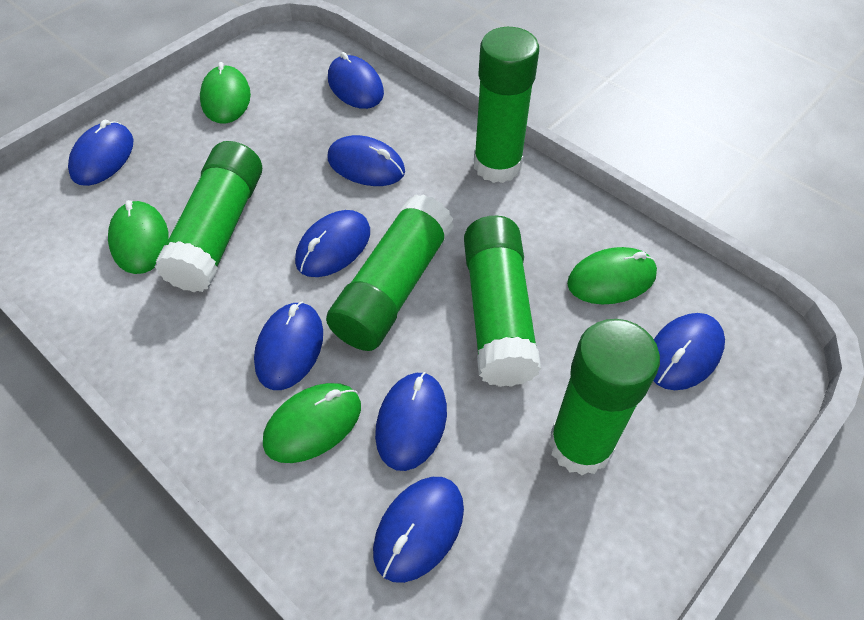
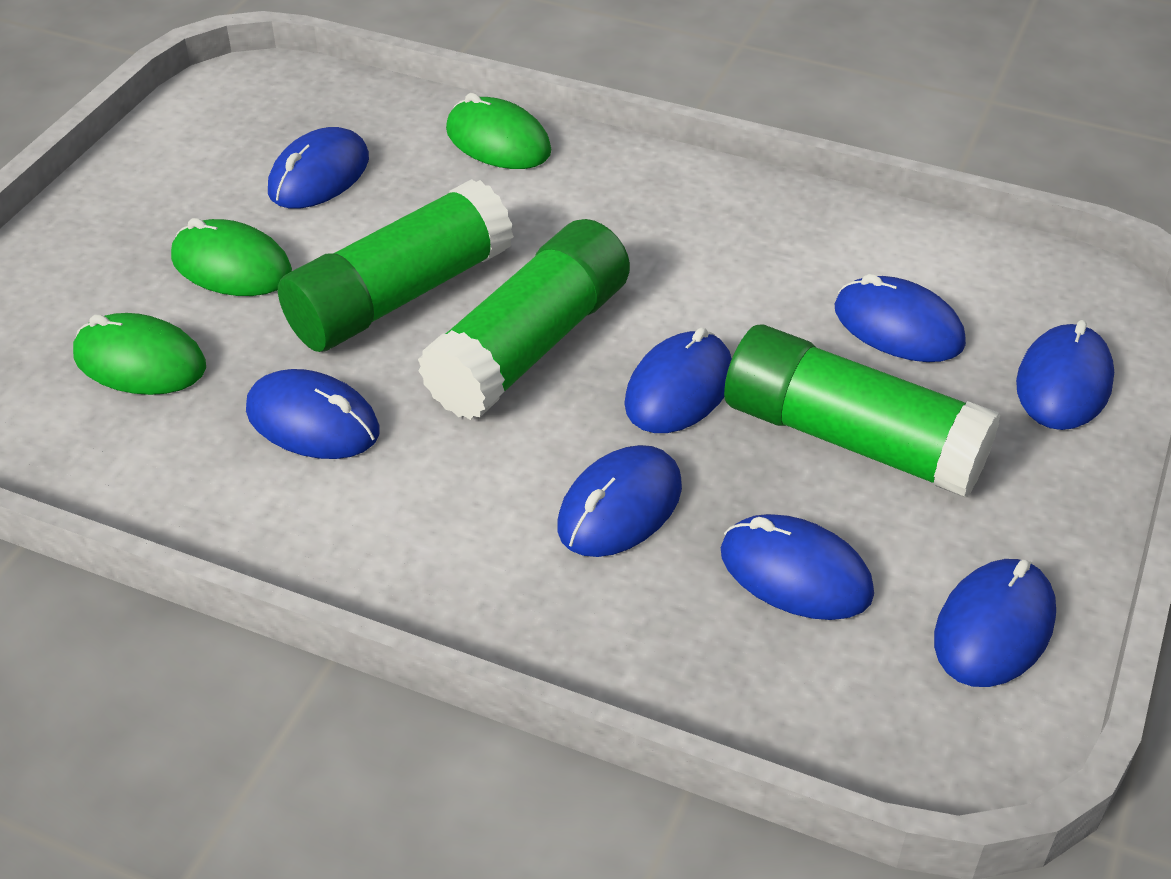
green glue stick: [154,141,262,292] [326,194,454,351] [464,216,541,387] [474,27,539,183] [549,319,660,475] = 5 -> [278,179,514,352] [418,219,630,420] [724,324,1000,498] = 3
green mouse: [108,200,169,274] [200,62,251,124] [263,383,361,463] [567,247,657,304] = 4 -> [73,313,206,395] [171,218,292,296] [446,93,551,169] = 3

